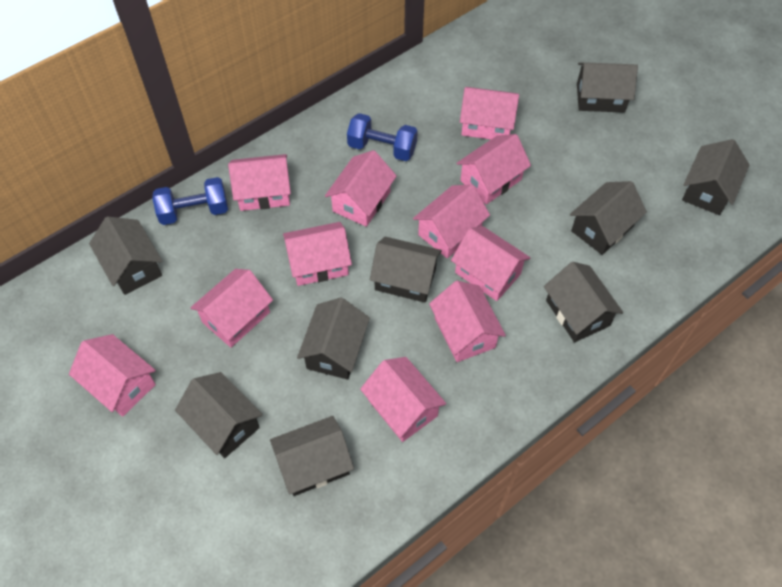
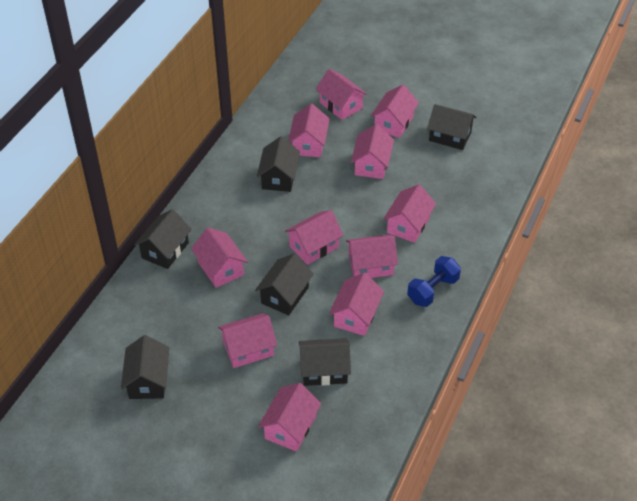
black house: [89,216,162,295] [175,372,263,458] [270,416,354,496] [297,297,370,380] [370,237,442,303] [544,262,624,342] [570,181,647,255] [577,62,638,113] [682,139,750,215] = 9 -> [121,335,169,399] [134,209,192,269] [255,253,314,315] [257,136,300,192] [299,338,351,386] [427,104,476,150] = 6
blue dumbbell: [152,177,228,225] [347,113,418,161] = 2 -> [407,256,461,307] = 1

